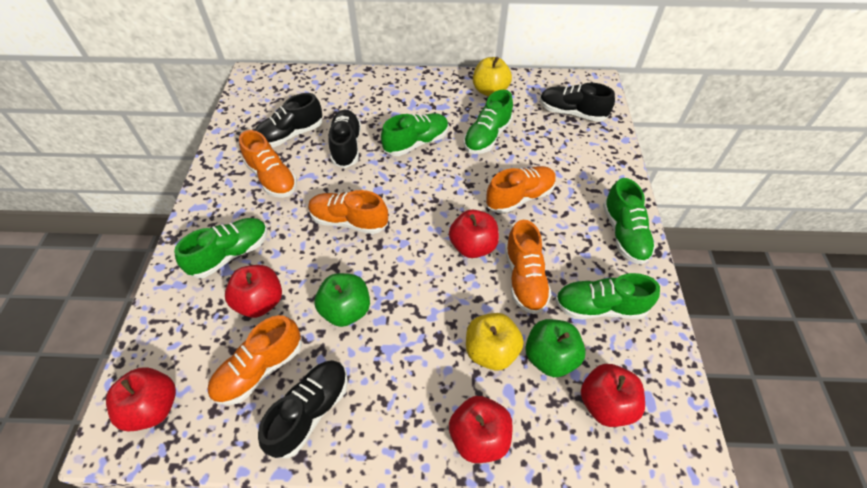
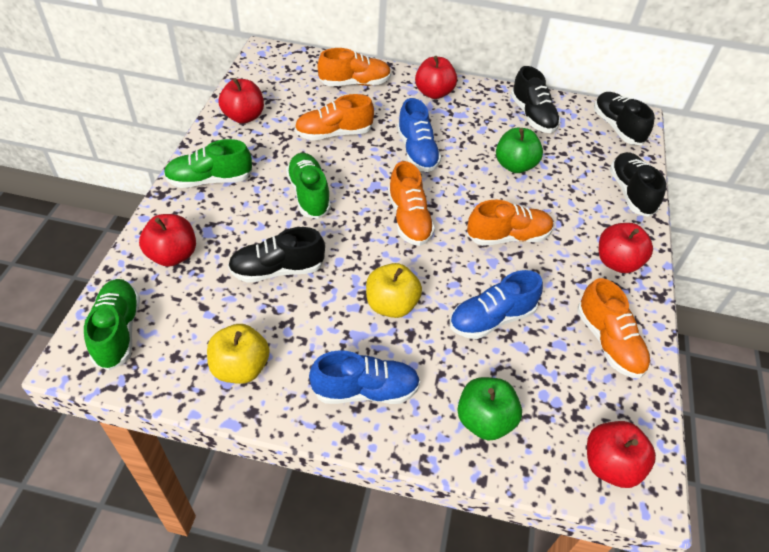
blue shoe: none = 0 -> [309,350,420,404] [397,98,441,172] [449,270,543,339] = 3
green shoe: [174,218,268,278] [381,113,449,156] [463,90,513,154] [555,273,660,319] [603,178,656,264] = 5 -> [84,279,140,370] [164,139,252,188] [286,153,331,219] = 3

